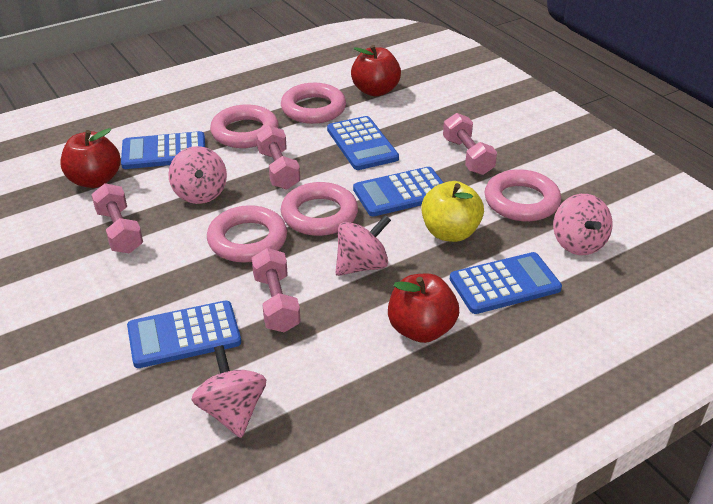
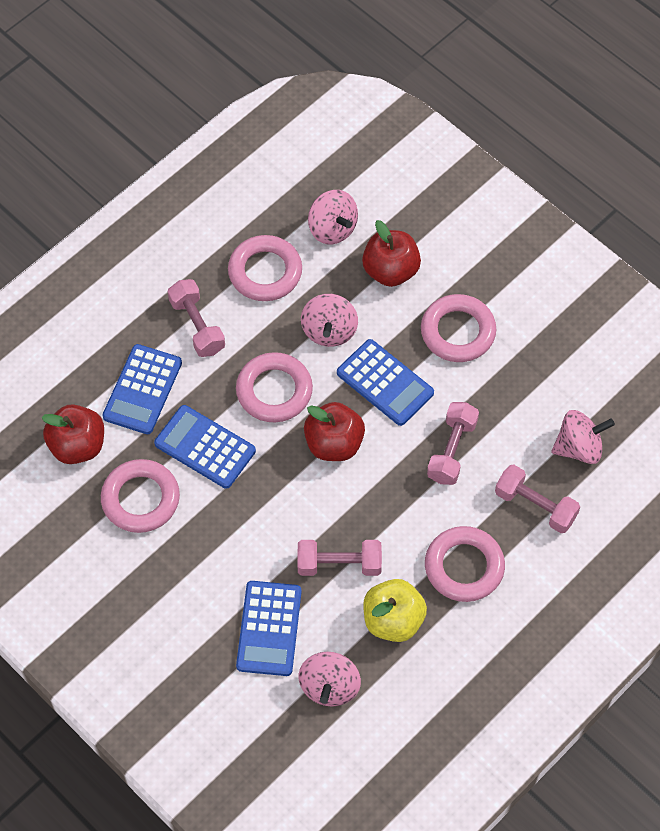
blue calculator: [121,131,205,169] [127,301,241,368] [327,116,399,170] [353,167,444,216] [450,252,562,314] = 5 -> [103,344,182,434] [154,405,256,489] [236,581,302,676] [337,339,434,426] = 4

